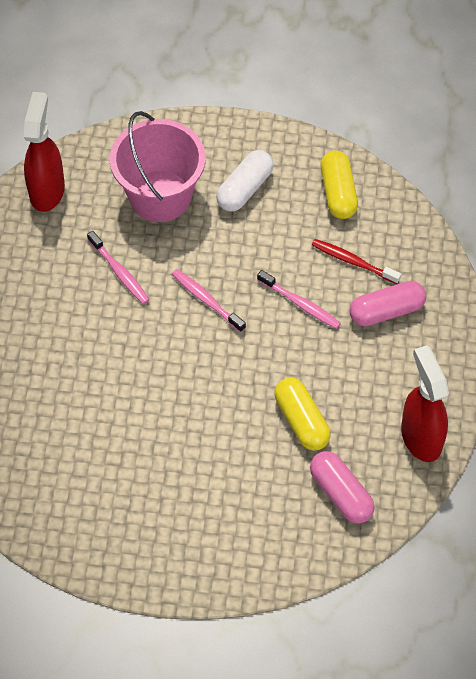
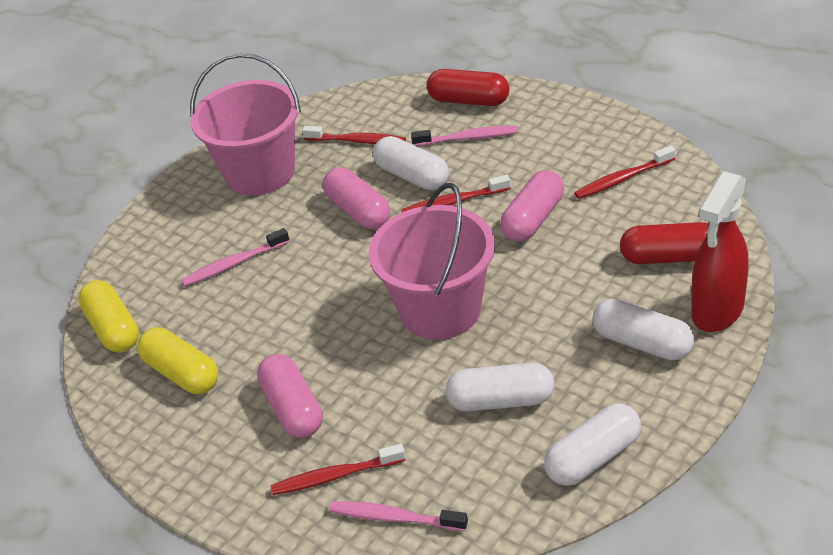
pink bucket: [110,111,205,222] = 1 -> [190,53,301,196] [369,183,495,340] = 2
pink capsule: [310,451,374,524] [350,281,426,326] = 2 -> [257,354,323,438] [323,167,390,229] [500,170,564,242] = 3
red capsule: none = 0 -> [427,69,509,106] [620,222,709,264] = 2
red spray bottle: [24,92,65,212] [401,345,449,462] = 2 -> [691,171,748,332] = 1
red toothbrush: [312,239,401,284] = 1 -> [271,444,405,495] [302,126,406,144] [401,175,511,212] [574,146,675,199] = 4
white capsule: [216,150,274,212] = 1 -> [373,136,449,190] [446,363,554,411] [544,403,641,486] [593,298,694,360] = 4

